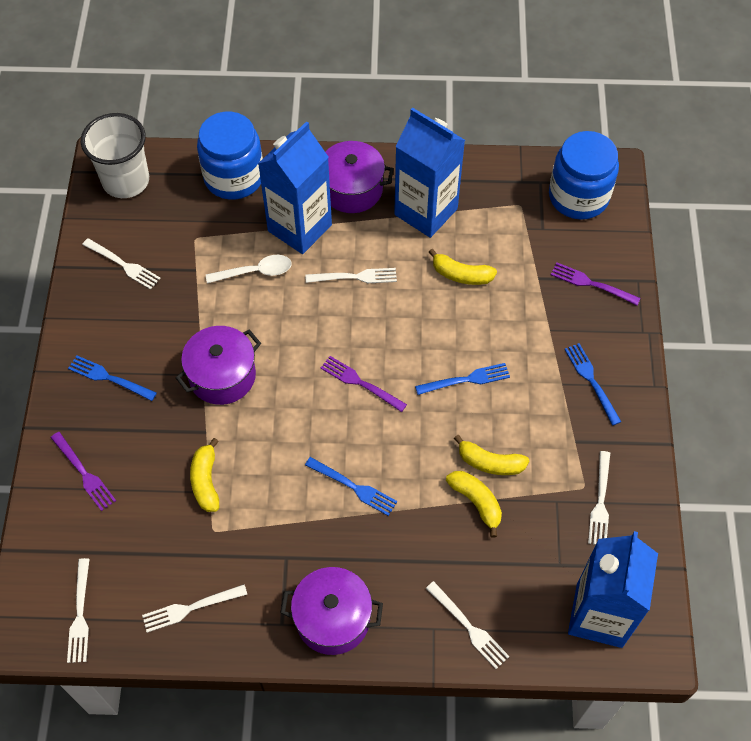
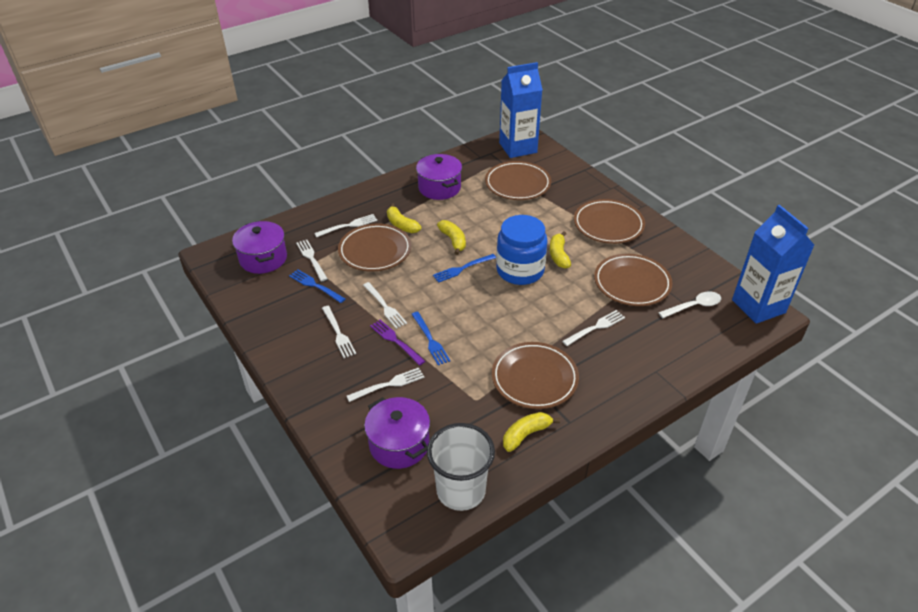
blue carton: [258,121,332,254] [394,108,465,238] [568,531,658,648] = 3 -> [499,62,543,158] [732,205,814,324] = 2
blue fork: [68,355,157,401] [305,457,397,516] [415,363,510,395] [564,343,621,425] = 4 -> [289,269,345,303] [412,312,450,365] [433,254,496,283] = 3
blue jar: [197,112,263,200] [549,131,619,220] = 2 -> [496,215,548,285] = 1
brown plate: none = 0 -> [338,224,411,272] [485,161,551,200] [492,342,579,409] [574,199,645,244] [594,254,672,306] = 5
purple fork: [51,432,116,511] [321,356,407,412] [551,263,641,305] = 3 -> [370,320,425,365] = 1

